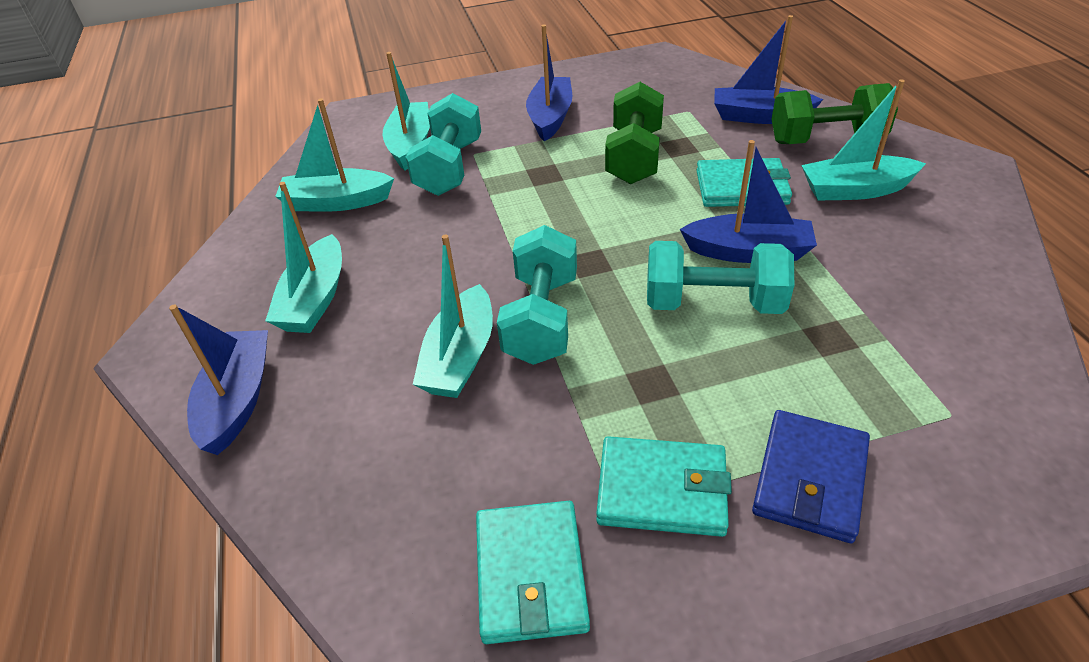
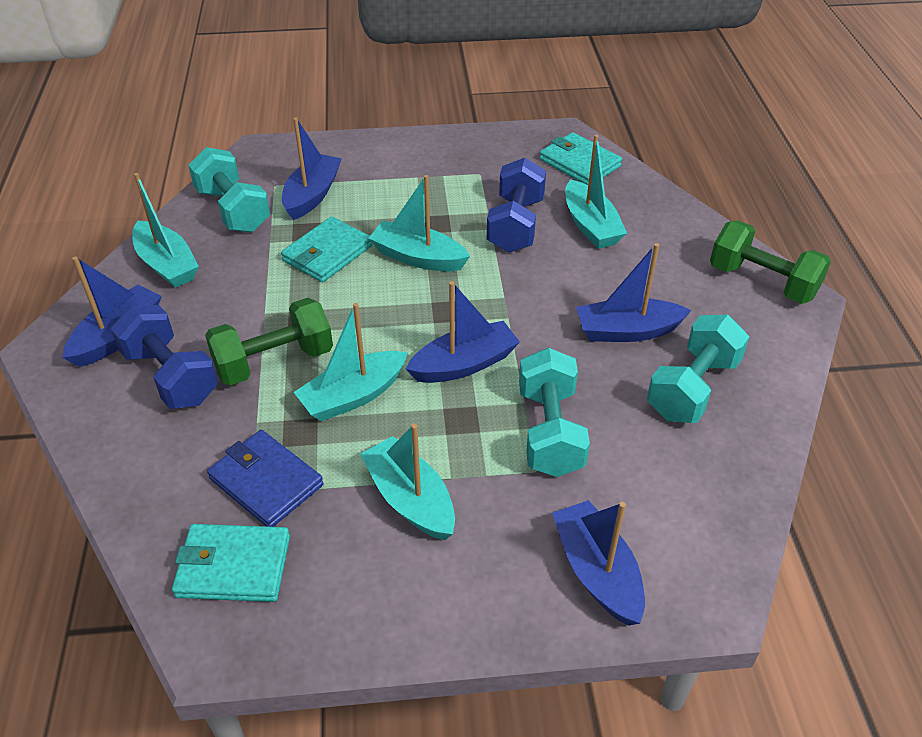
blue boat: [169,305,268,455] [526,25,572,142] [680,140,817,263] [714,15,823,124] = 4 -> [63,256,162,367] [282,117,342,220] [406,281,520,383] [552,500,645,626] [576,243,692,342] = 5
blue dumbbell: none = 0 -> [111,305,218,409] [487,158,546,253] = 2

